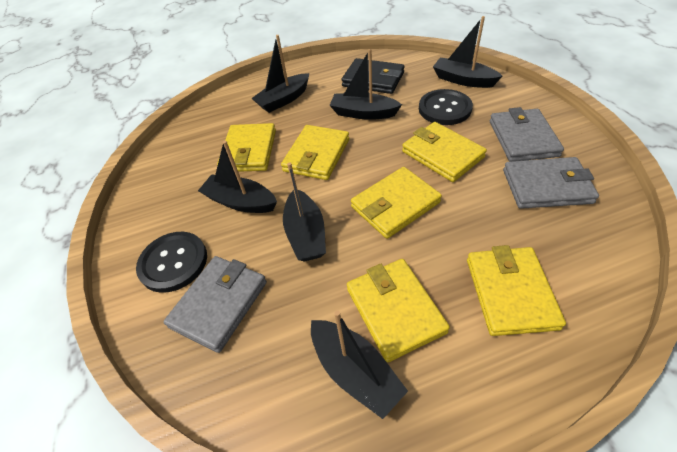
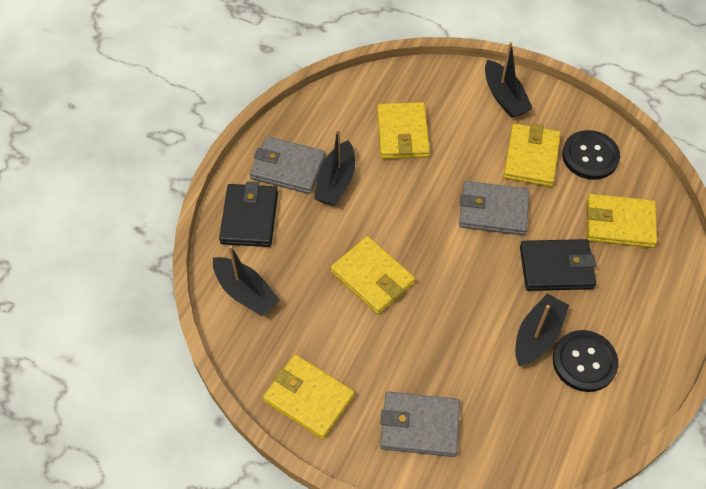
black boat: [198,141,277,213] [252,35,309,113] [283,162,326,262] [311,311,408,419] [329,49,402,120] [433,16,503,88] = 6 -> [213,245,280,316] [314,129,355,206] [485,42,533,118] [515,293,569,366] = 4
black wallet: [341,58,405,94] = 1 -> [219,182,278,247] [520,239,596,291] = 2
yellow wallet: [217,123,276,172] [281,125,349,180] [347,259,450,362] [351,167,442,239] [402,122,487,182] [467,245,566,336] = 6 -> [263,354,355,439] [331,236,415,315] [377,102,430,159] [504,123,561,187] [587,194,657,248] = 5

